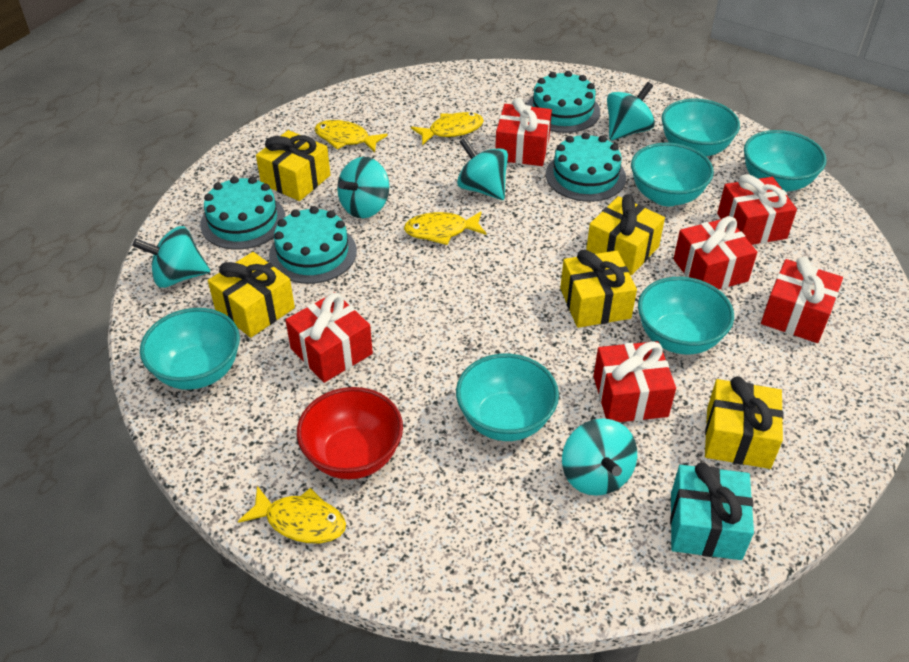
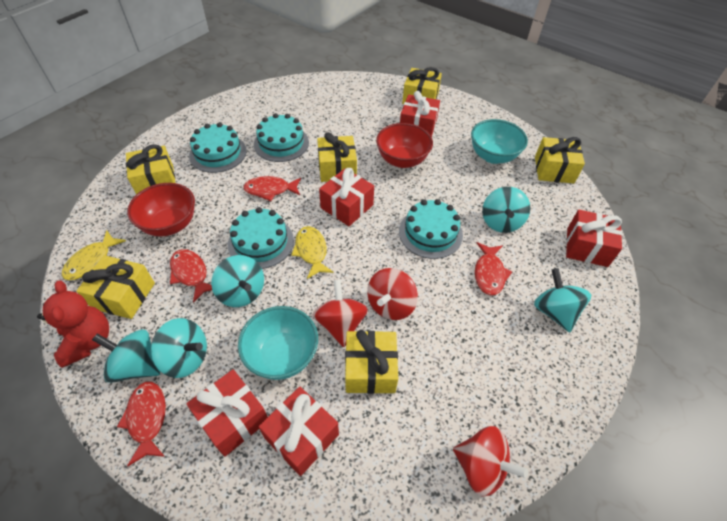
red bowl: [297,387,403,479] = 1 -> [127,183,195,237] [376,123,433,168] = 2
red fish: none = 0 -> [117,382,166,466] [170,249,212,303] [244,176,301,201] [475,242,512,295] = 4
red gift: [285,292,373,383] [495,98,552,166] [593,341,676,422] [673,216,757,289] [717,174,797,245] [761,257,843,343] = 6 -> [186,369,268,457] [258,387,339,476] [319,168,374,226] [400,91,440,137] [566,210,622,267] = 5
red spinning top: none = 0 -> [313,280,368,347] [367,268,418,320] [453,426,528,497] = 3
red teddy bear: none = 0 -> [37,281,109,368] = 1
turquoise bowl: [140,308,240,390] [456,353,559,441] [631,143,714,206] [638,277,734,354] [661,99,740,156] [744,130,827,192] = 6 -> [238,306,318,380] [471,119,528,164] = 2
turquoise gift: [670,462,754,560] = 1 -> none = 0
yellow fish: [238,486,346,543] [315,120,388,152] [404,211,487,245] [411,112,484,145] = 4 -> [62,230,126,280] [291,226,334,279] = 2
yellow gift: [208,252,295,338] [256,130,331,201] [560,250,637,328] [586,194,665,275] [705,376,784,469] = 5 -> [76,255,155,319] [126,144,176,195] [317,132,357,182] [345,330,398,394] [402,67,442,104] [535,137,585,183] = 6

